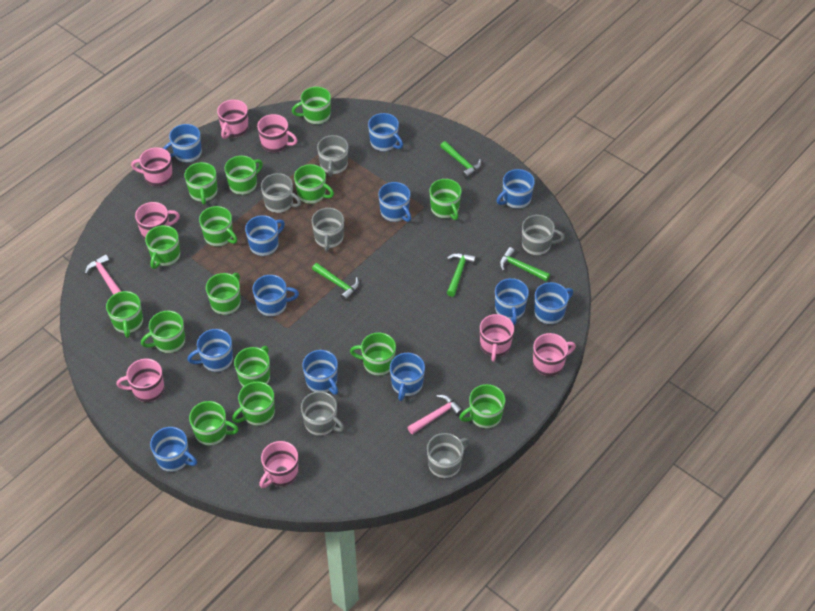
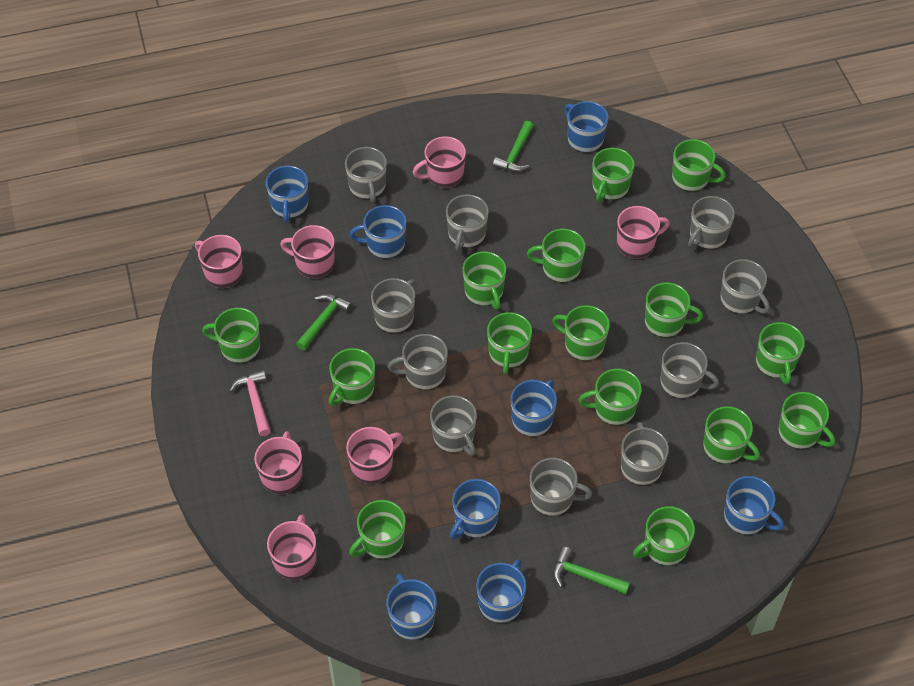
blue mug: [150,427,197,472] [163,124,202,162] [187,329,233,372] [245,215,285,256] [252,275,299,316] [302,350,338,395] [368,113,403,151] [378,182,411,222] [390,353,425,401] [495,278,529,325] [497,169,535,209] [534,282,573,324] = 12 -> [266,166,308,223] [350,205,406,258] [387,574,437,640] [450,479,501,540] [476,559,526,623] [511,380,557,436] [564,101,608,152] [724,476,784,534] = 8
green hammer: [312,263,360,301] [440,141,482,179] [447,253,476,297] [499,247,550,282] = 4 -> [296,294,352,350] [493,121,534,172] [553,546,630,594] = 3
grey mug: [261,173,301,213] [301,391,345,436] [312,208,344,252] [317,135,348,177] [427,433,470,478] [522,215,565,255] = 6 -> [345,147,387,203] [371,278,417,333] [387,334,448,389] [430,396,477,456] [446,194,489,252] [530,458,592,516] [621,422,669,485] [661,342,719,398] [688,196,735,249] [720,259,770,314] = 10
pink hammer: [85,254,122,295] [407,395,463,435] = 2 -> [229,370,271,436] = 1
pink mug: [116,359,164,402] [131,147,173,186] [135,202,180,239] [217,99,249,139] [257,114,298,152] [259,441,298,488] [480,314,514,362] [533,333,576,376] = 8 -> [195,235,243,288] [254,431,302,494] [267,515,317,580] [280,225,334,278] [346,427,403,484] [412,136,466,188] [617,206,670,259] = 7

